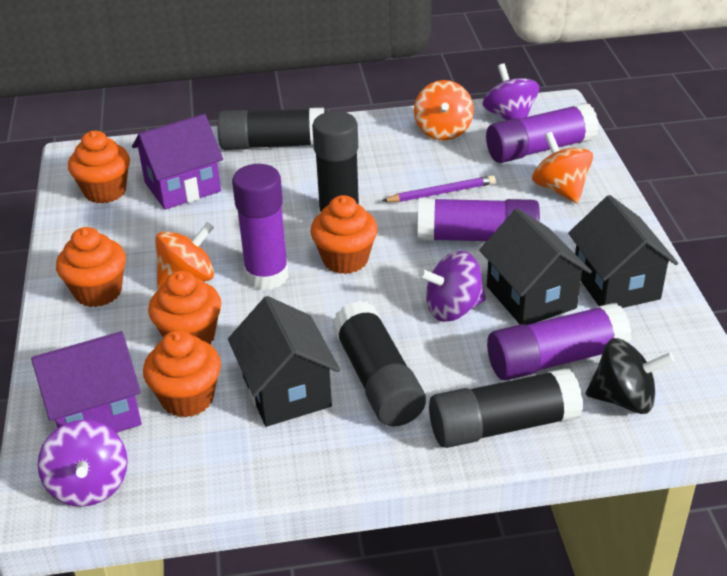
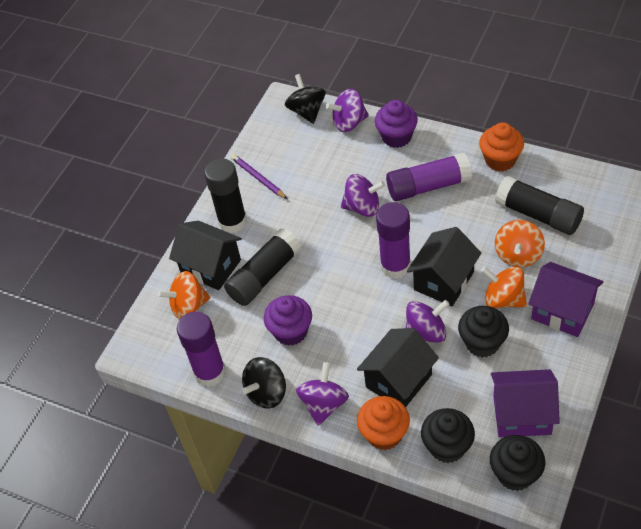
black cupcake: none = 0 -> [421,408,475,463] [458,306,509,357] [490,435,545,491] = 3
black glue stick: [217,108,324,150] [312,111,359,214] [332,300,426,427] [429,368,583,448] = 4 -> [204,158,247,233] [224,228,302,306] [495,176,584,235] = 3
black spinning top: [586,338,675,414] = 1 -> [242,357,286,409] [285,74,326,124] = 2
orange cupcake: [56,227,126,307] [68,131,130,203] [143,330,221,418] [148,270,221,344] [310,195,378,274] = 5 -> [357,396,410,450] [479,122,524,171] = 2
purple cupcake: none = 0 -> [264,295,312,346] [375,100,418,148] = 2
purple glue stick: [232,164,289,290] [418,198,540,241] [486,102,599,163] [487,303,632,381] = 4 -> [177,312,226,387] [376,202,411,279] [386,153,472,201] = 3
purple spinning top: [38,420,128,507] [418,251,486,322] [483,64,539,120] = 3 -> [296,362,349,426] [326,89,369,132] [341,174,385,217] [406,300,449,342] = 4

